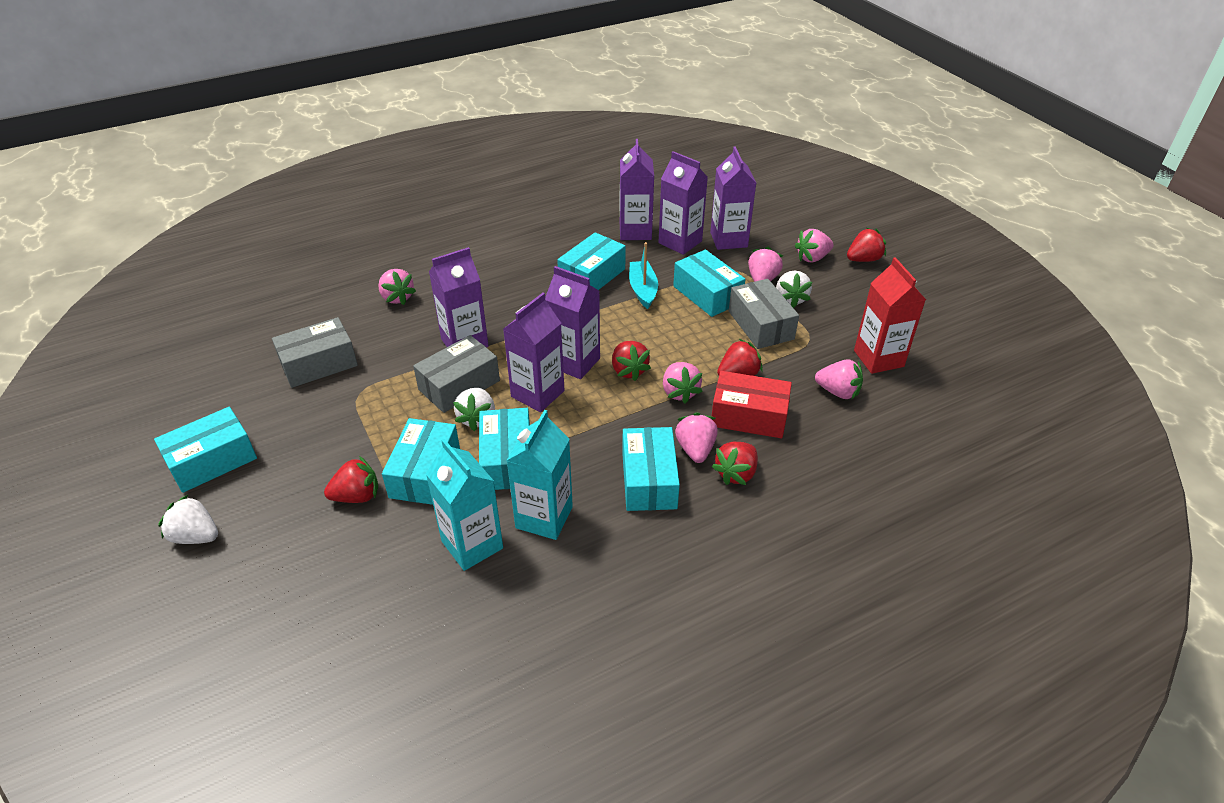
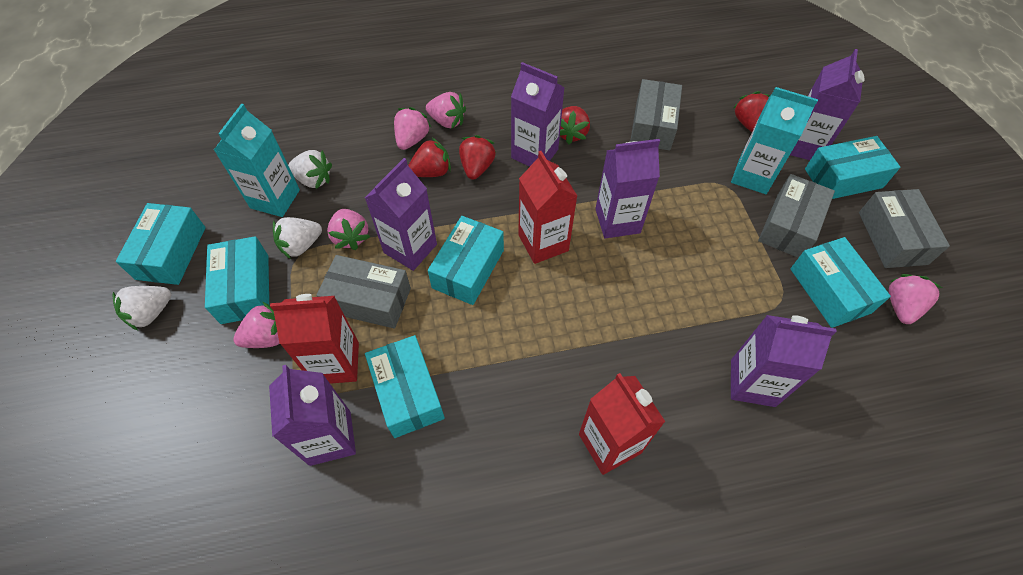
grey box: [272,317,358,388] [413,335,500,413] [729,279,799,349] = 3 -> [316,255,411,329] [630,79,682,150] [758,174,835,258] [859,189,950,268] = 4
pink strawberry: [378,269,416,305] [663,362,703,404] [675,413,718,463] [748,247,783,282] [795,229,833,263] [815,359,863,399] = 6 -> [233,302,279,348] [327,209,370,250] [394,107,431,150] [426,92,466,129] [889,274,942,324] = 5
red box: [712,371,792,438] = 1 -> none = 0
red carton: [854,257,926,374] = 1 -> [270,294,359,384] [518,151,577,264] [579,373,666,475] = 3
red strawberry: [324,456,378,503] [612,341,651,381] [712,442,758,485] [717,339,763,376] [847,228,886,262] = 5 -> [408,138,451,177] [459,135,496,180] [560,106,590,144] [733,91,770,132] = 4
turquoise boat: [629,242,658,309] = 1 -> none = 0

